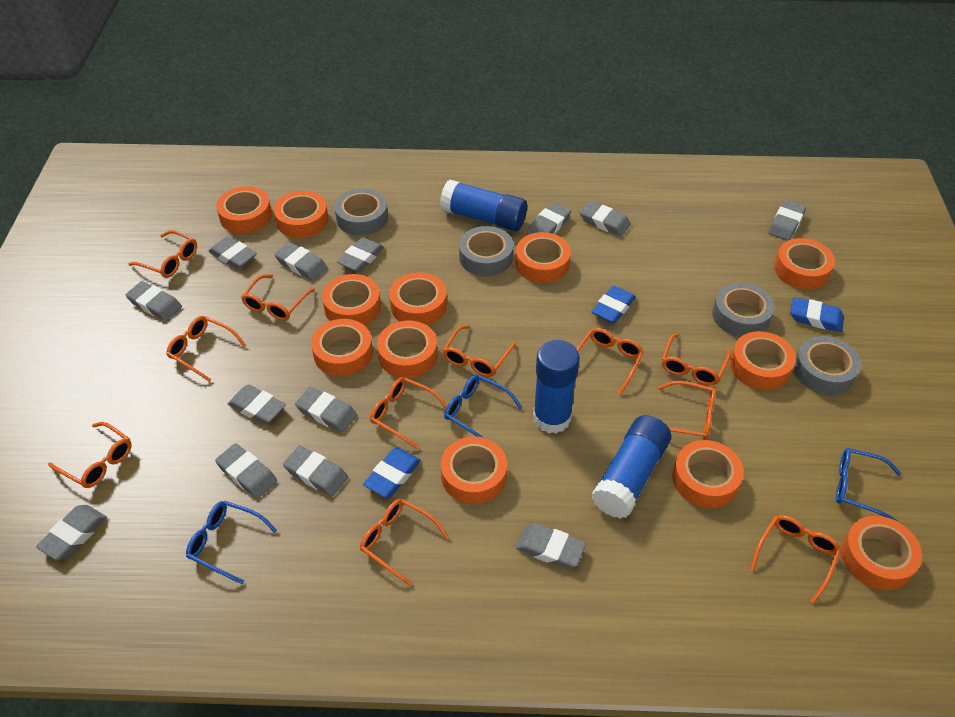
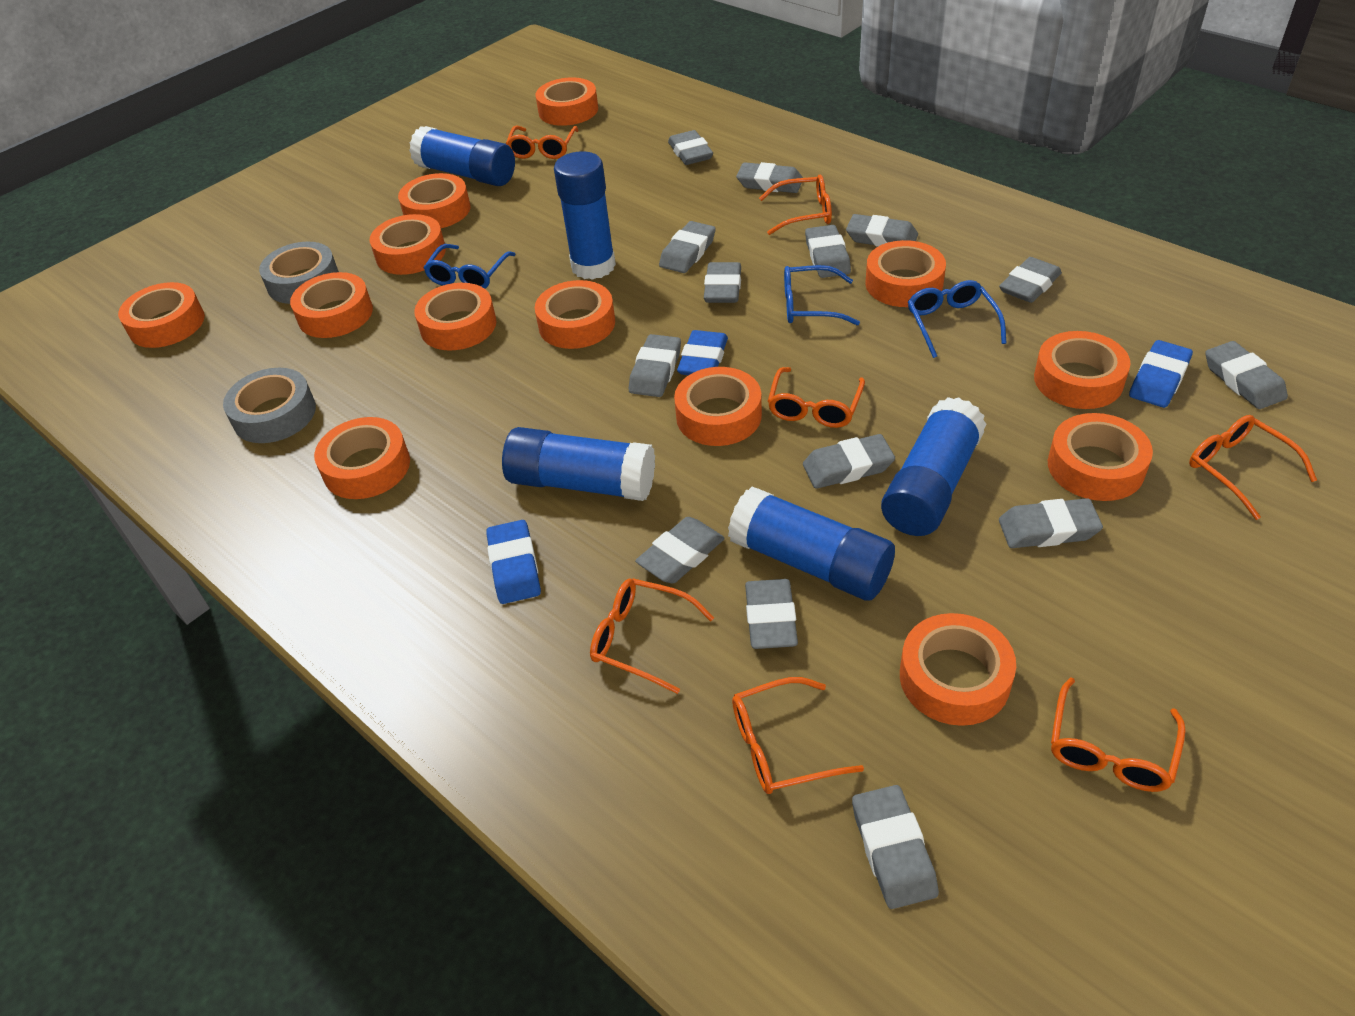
blue glue stick: [440,180,527,231] [533,340,580,434] [591,415,671,519] = 3 -> [409,126,515,186] [502,427,655,501] [554,151,616,280] [728,487,895,601] [881,397,986,536] = 5
grey eraser: [36,505,107,560] [126,281,182,321] [208,236,257,269] [215,443,277,499] [228,384,286,425] [274,242,327,281] [283,446,348,497] [295,387,357,433] [337,237,384,272] [516,523,586,569] [527,202,571,235] [580,201,631,236] [768,200,806,241] = 13 -> [629,334,681,397] [635,517,725,583] [659,221,716,273] [668,130,713,165] [704,262,741,303] [736,162,803,193] [745,579,798,649] [803,434,895,489] [805,225,851,278] [846,214,918,247] [852,785,939,909] [999,257,1062,303] [999,498,1103,548] [1205,341,1288,409] = 14
grey tape: [335,188,388,236] [459,226,513,276] [712,283,775,337] [794,336,861,395] = 4 -> [223,368,316,443] [259,242,339,304] = 2
orange glasses: [48,422,132,488] [128,230,197,278] [166,316,246,382] [241,274,315,321] [360,499,449,586] [370,377,447,450] [443,325,516,377] [577,328,644,395] [658,381,716,440] [662,333,731,386] [750,515,841,603] = 11 -> [506,126,579,159] [590,578,714,694] [732,677,864,794] [759,174,832,235] [768,367,865,428] [1051,677,1186,792] [1189,415,1317,520] = 7
orange tape: [216,186,272,234] [274,191,328,238] [311,319,373,376] [322,274,381,325] [377,320,438,378] [389,273,447,325] [441,437,507,504] [515,232,571,283] [672,440,744,508] [730,331,796,390] [774,238,835,289] [841,516,922,590] = 12 -> [118,282,205,348] [290,272,373,338] [314,417,410,499] [370,214,446,275] [398,173,470,228] [414,283,497,350] [535,280,615,349] [536,77,598,126] [674,367,762,446] [865,240,946,307] [900,613,1016,726] [1034,331,1131,409] [1048,413,1153,501] = 13

